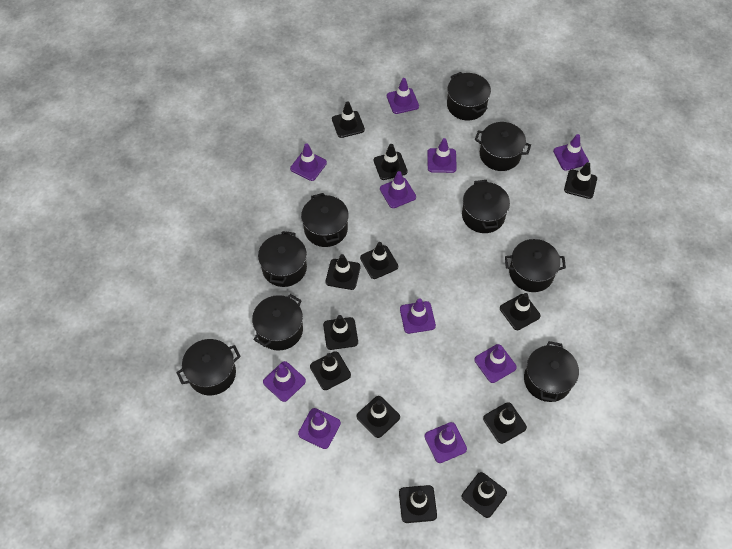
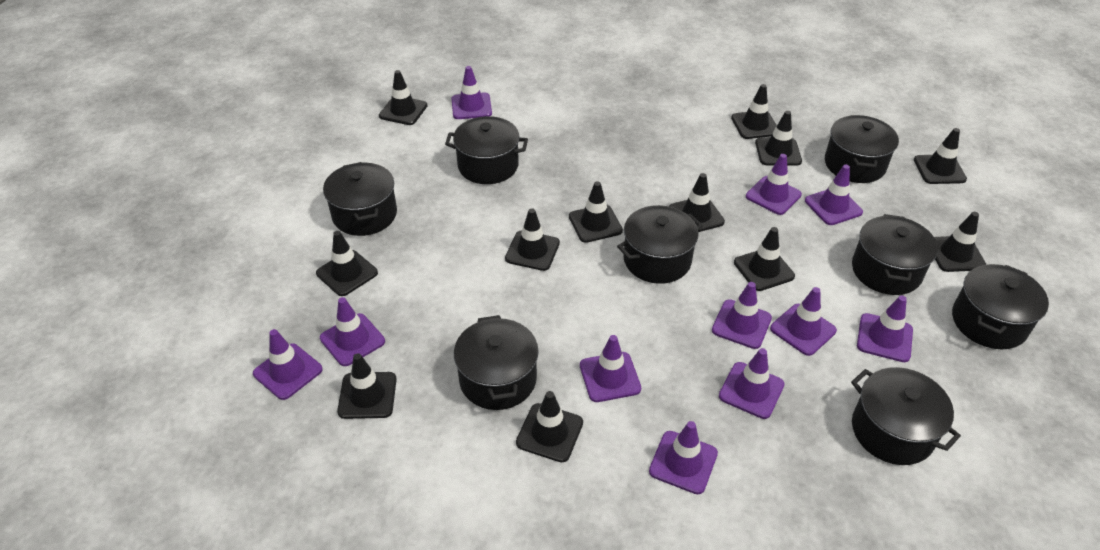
black pot: [176,339,241,395] [252,294,303,351] [258,231,307,287] [301,193,349,247] [447,72,491,120] [462,180,510,233] [475,122,531,171] [505,239,566,292] [524,341,579,402] = 9 -> [323,162,397,236] [445,116,528,184] [454,315,539,410] [617,205,703,284] [825,115,899,183] [851,367,961,465] [852,214,938,295] [952,264,1049,349] = 8
purple traffic cone: [263,361,306,402] [290,143,327,181] [298,408,341,449] [380,171,416,208] [387,78,419,114] [400,298,436,334] [424,422,467,463] [427,138,457,173] [474,344,517,383] [553,134,589,171] = 10 -> [253,329,323,400] [320,297,385,366] [451,66,492,119] [580,335,641,402] [649,421,718,494] [712,282,772,349] [719,348,785,419] [746,154,802,215] [770,287,837,356] [805,165,863,225] [857,295,913,362] = 11

